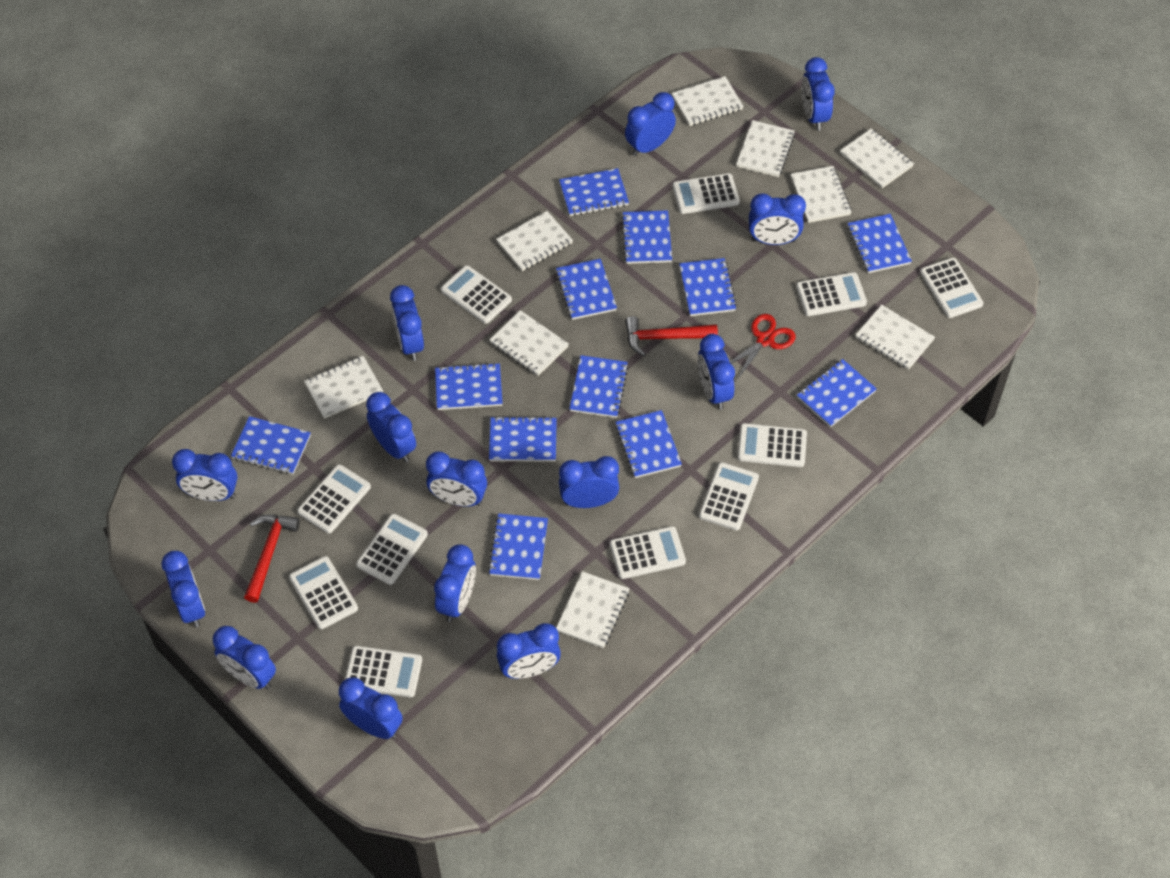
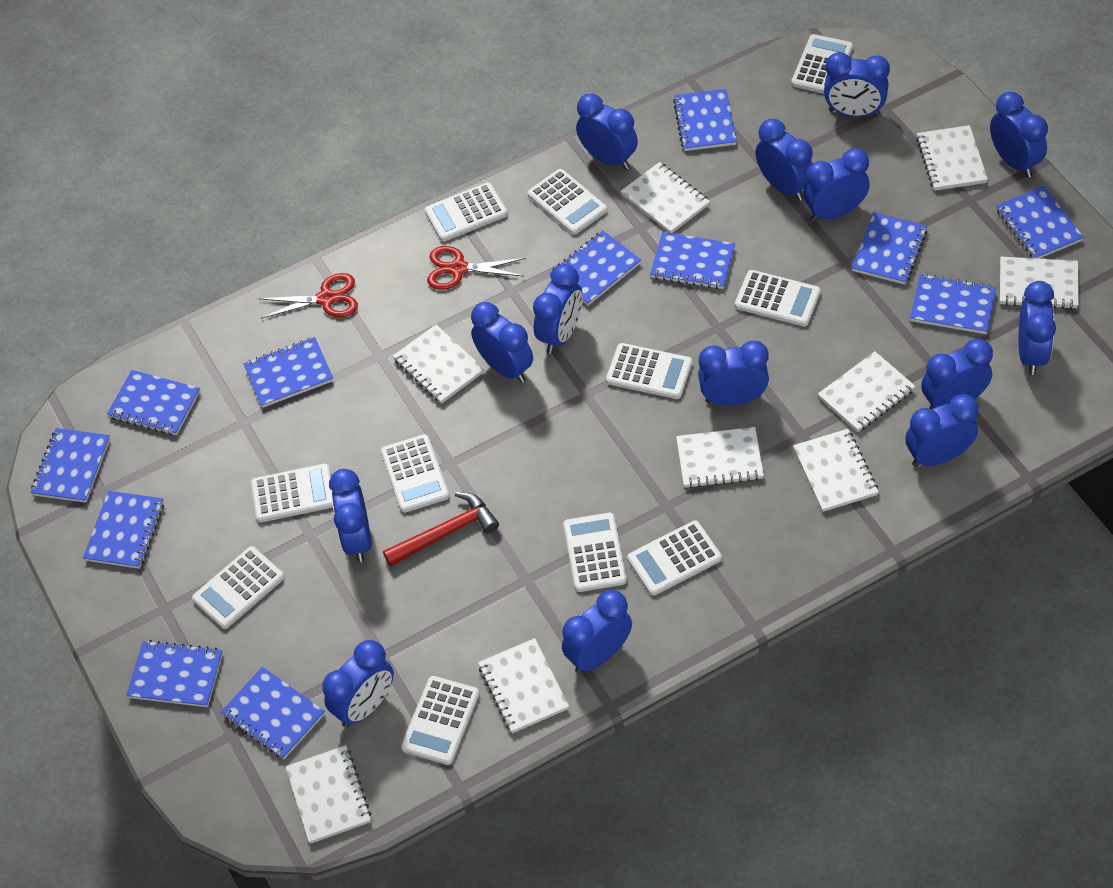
red hammer: [244,514,300,603] [625,316,718,356] = 2 -> [383,492,499,566] = 1
red scissors: [730,314,795,381] = 1 -> [258,273,358,319] [427,246,526,290] = 2

